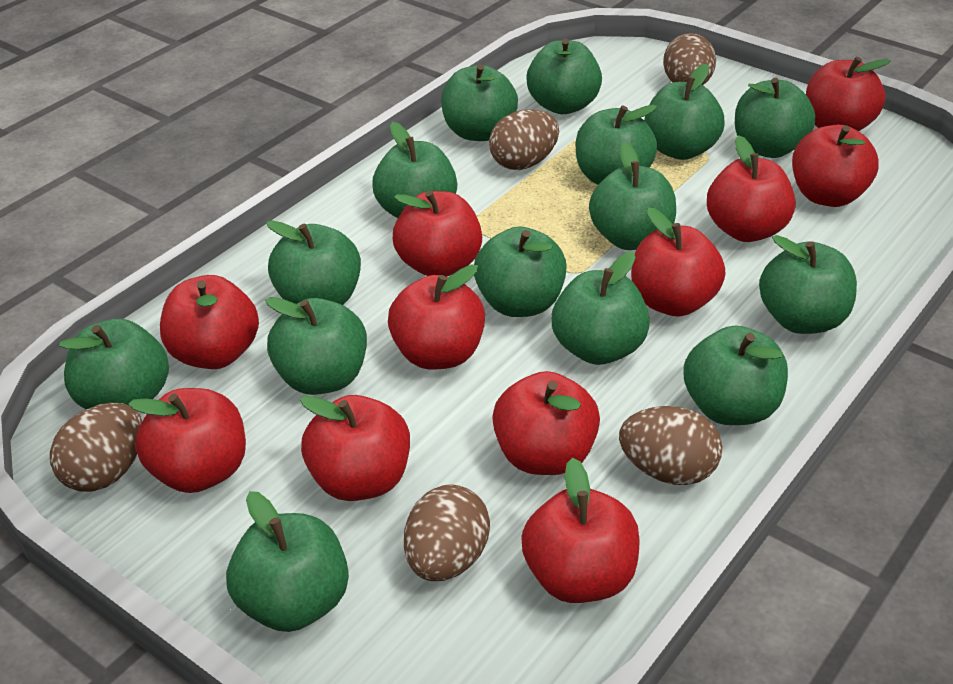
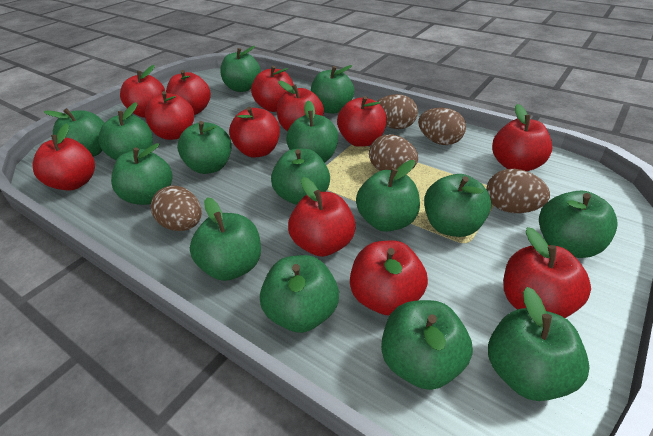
red apple: [128,388,246,493] [160,275,259,369] [300,395,410,501] [388,264,485,370] [393,191,482,277] [492,371,600,475] [521,458,640,603] [631,208,725,316] [707,135,796,242] [792,125,879,207] [806,57,890,131] = 11 -> [33,123,95,190] [120,65,165,118] [145,91,194,140] [166,70,211,115] [229,107,280,158] [251,66,294,112] [277,81,324,131] [288,177,356,257] [337,96,387,147] [350,240,428,316] [492,104,552,171] [503,227,591,318] = 12

